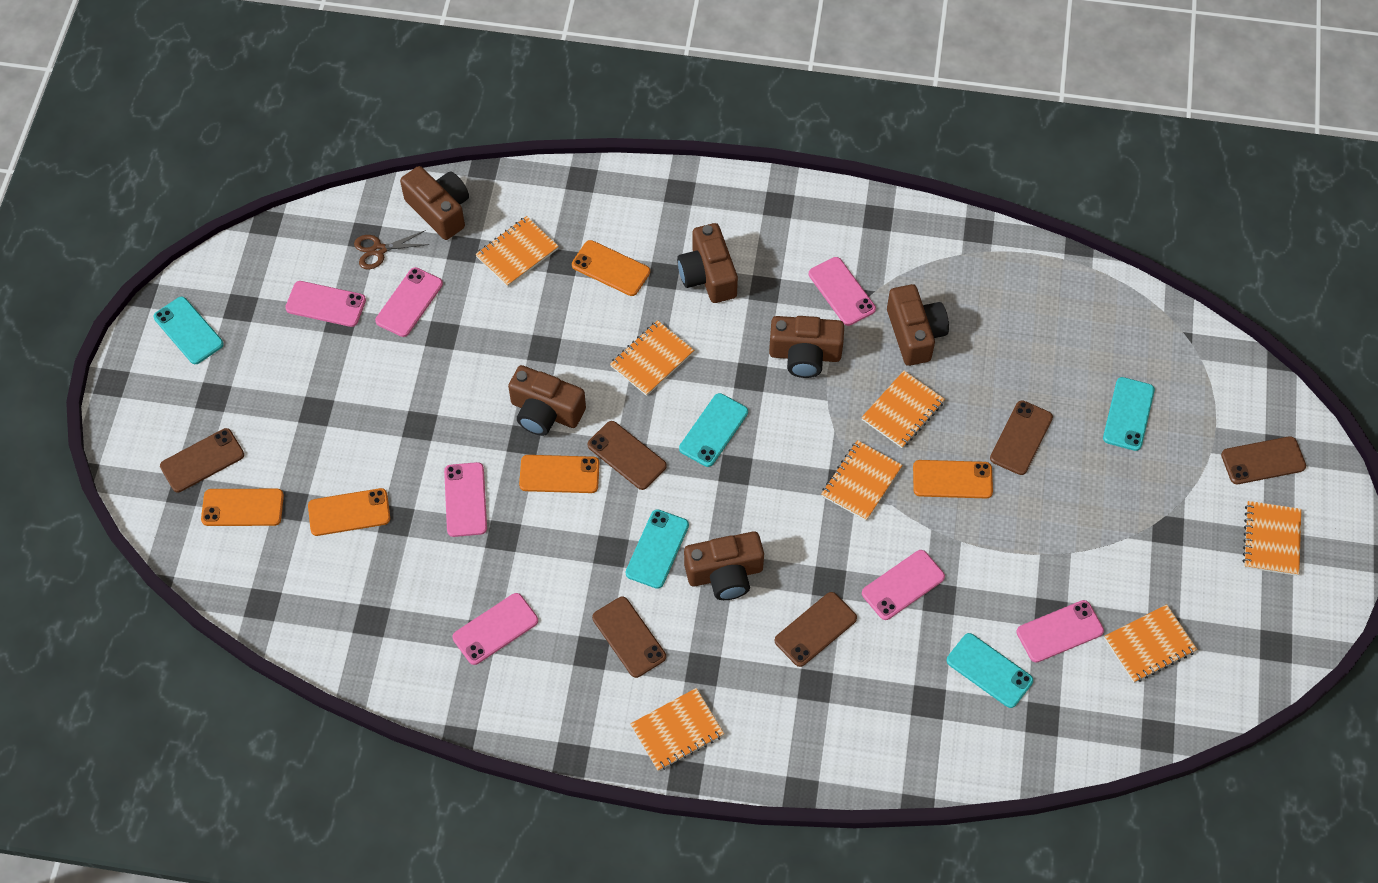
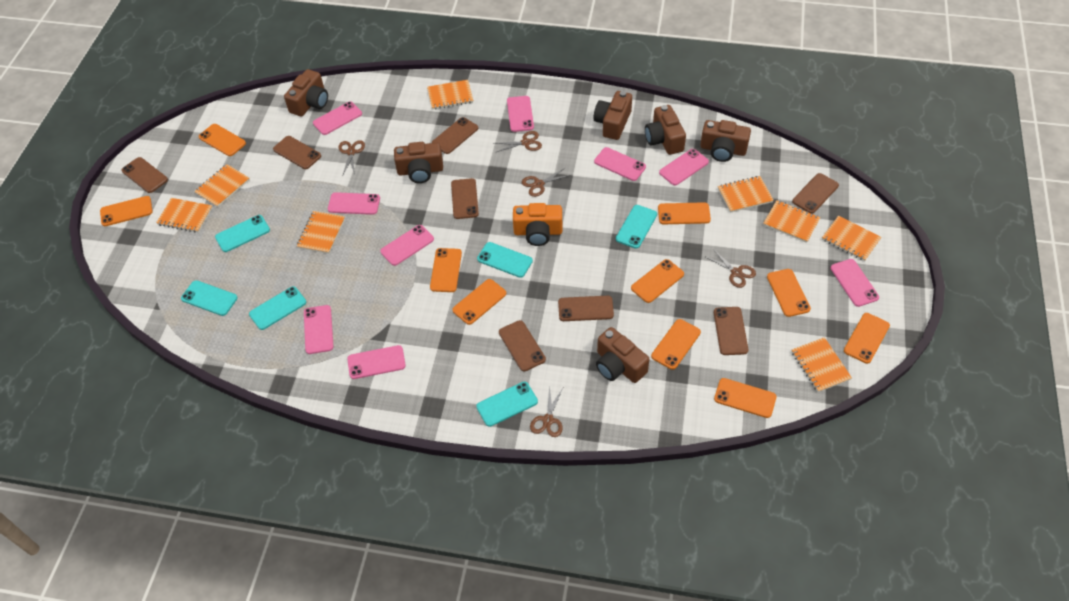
brown phone: [160,428,244,492] [588,421,667,490] [592,597,666,678] [775,592,857,667] [990,400,1053,475] [1221,436,1306,484] = 6 -> [122,157,168,193] [273,136,321,169] [432,117,478,154] [451,178,479,219] [499,320,546,371] [558,296,614,321] [714,307,748,355] [792,173,839,214] = 8
brown scissors: [354,230,430,269] = 1 -> [339,140,365,175] [493,131,542,152] [522,168,571,197] [530,385,563,437] [704,249,756,288] = 5
orange camera: none = 0 -> [513,203,562,246] = 1
orange notebook: [475,216,559,287] [610,320,694,396] [630,688,724,771] [821,440,903,521] [861,371,945,448] [1104,604,1197,683] [1242,501,1301,576] = 7 -> [156,198,213,232] [194,164,250,207] [297,211,345,254] [427,80,473,110] [718,176,774,213] [763,200,821,243] [791,337,852,392] [822,216,882,261] = 8
orange phone: [201,489,284,526] [308,488,390,536] [519,455,600,493] [572,240,650,296] [913,460,993,498] = 5 -> [100,196,153,226] [199,124,246,156] [430,248,462,292] [452,279,506,325] [631,259,684,303] [651,319,701,370] [658,202,711,224] [714,378,776,418] [767,269,811,317] [844,313,890,364] = 10
pink phone: [285,281,366,327] [375,267,443,337] [444,462,487,537] [452,593,538,665] [809,257,876,326] [862,550,945,620] [1016,600,1104,663] = 7 -> [304,305,334,354] [313,101,362,135] [328,192,380,215] [347,345,406,379] [380,225,434,266] [507,96,534,132] [594,147,646,181] [659,149,709,185] [831,259,879,307] = 9
turquoise phone: [153,297,224,364] [626,509,689,589] [679,393,748,467] [947,633,1033,708] [1103,377,1155,451] = 5 -> [181,280,238,316] [215,215,270,252] [249,286,306,330] [476,382,538,427] [477,242,533,278] [616,205,657,249] = 6

